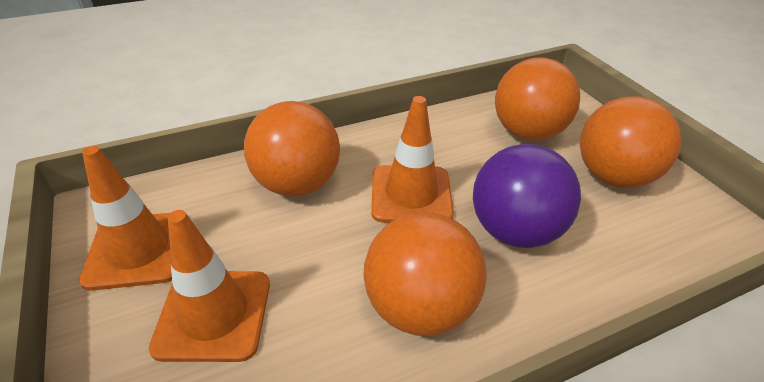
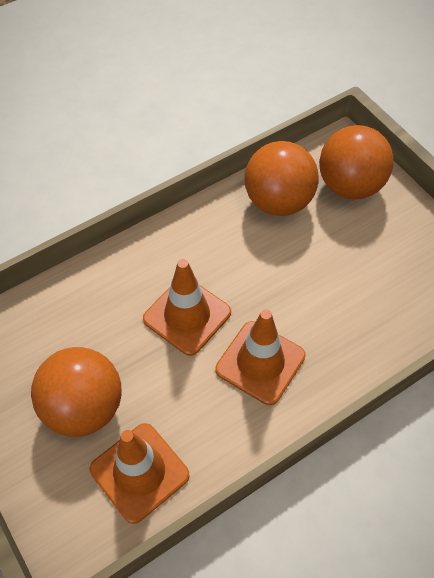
orange ball: [244,101,340,196] [363,212,487,336] [495,57,580,141] [580,96,682,188] = 4 -> [31,347,121,437] [245,141,319,216] [319,125,394,199] = 3
purple ball: [473,144,581,248] = 1 -> none = 0

